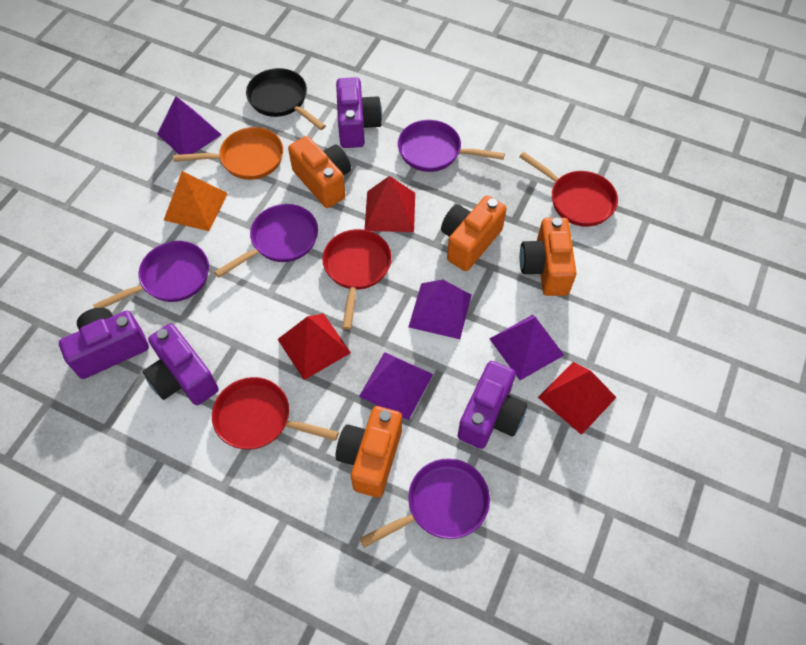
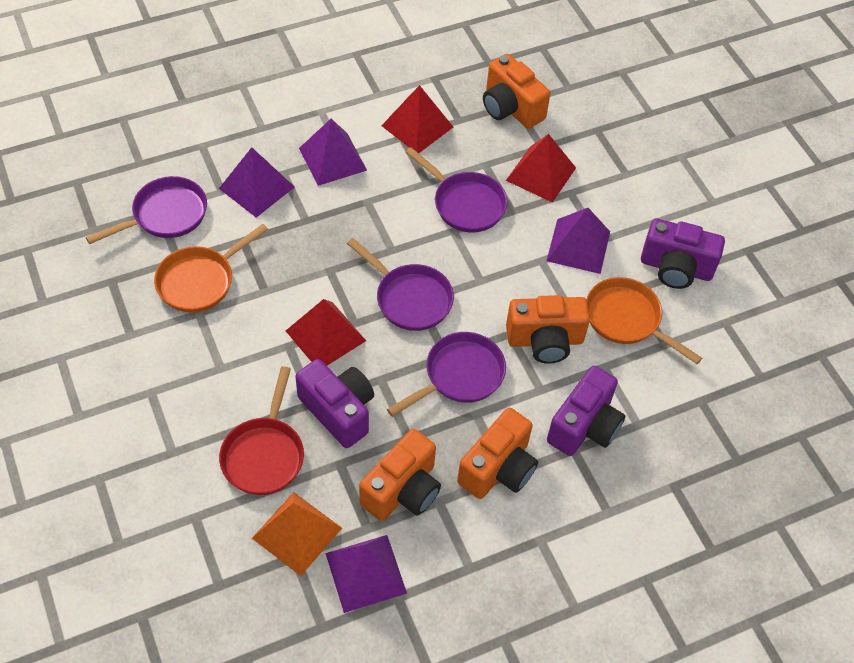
black pan: [246,68,326,130] = 1 -> none = 0
orange pan: [173,127,283,180] = 1 -> [154,224,268,313] [586,277,702,364] = 2
purple camera: [59,308,149,379] [143,324,219,405] [336,77,382,148] [458,361,528,449] = 4 -> [295,359,374,448] [547,366,625,456] [641,218,725,289] = 3
red pan: [212,377,339,450] [322,229,392,330] [519,152,618,227] = 3 -> [219,366,304,495] = 1

